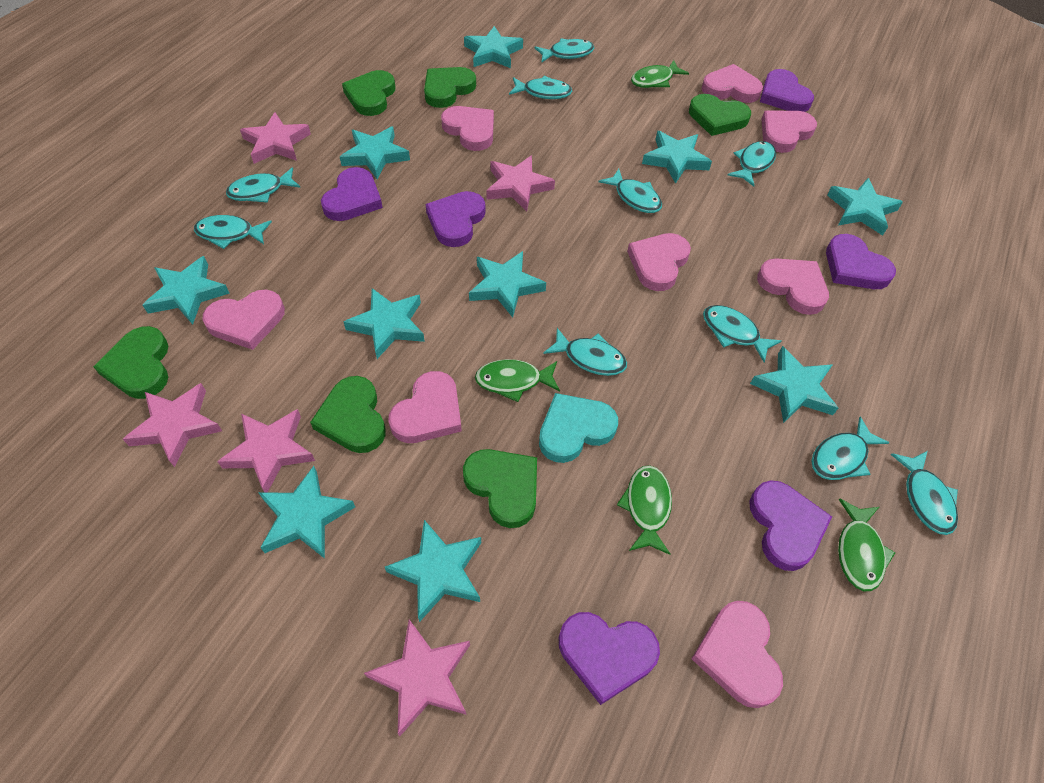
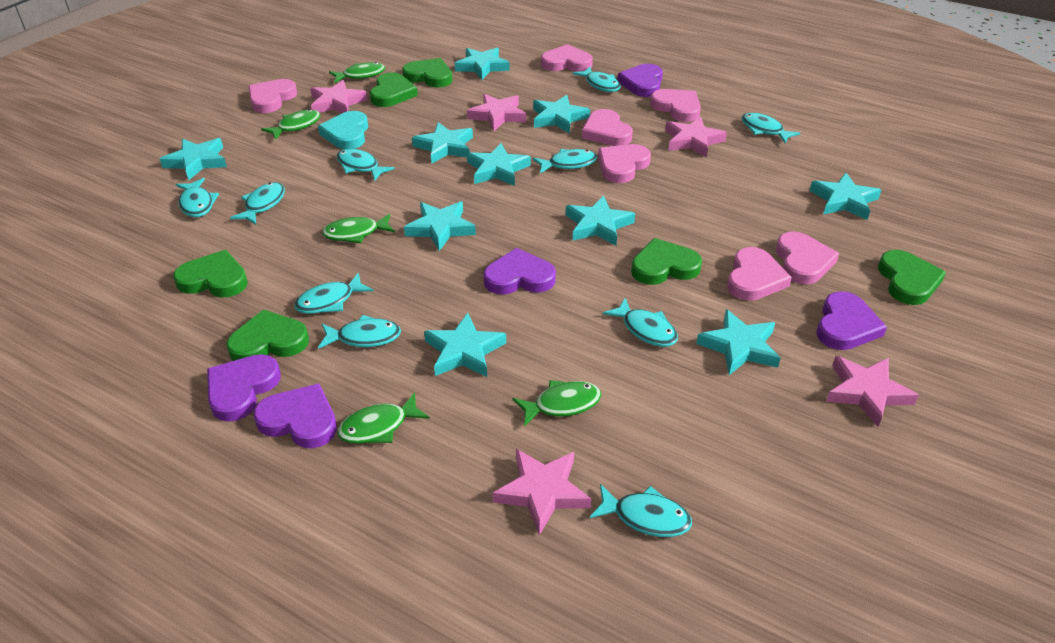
green fish: [475,359,560,402] [617,465,672,555] [631,60,689,88] [838,498,895,591] = 4 -> [261,109,321,140] [322,214,395,243] [329,62,385,83] [337,392,430,444] [512,380,601,427] = 5
pink heart: [202,290,285,350] [388,371,462,443] [441,106,494,151] [627,233,691,291] [692,601,783,708] [702,64,763,103] [757,258,829,315] [761,110,817,153] = 8 -> [248,79,297,113] [541,44,593,72] [582,109,633,146] [598,144,651,183] [650,89,701,122] [727,247,792,301] [776,231,839,285] = 7
purple heart: [321,167,383,221] [425,191,486,247] [559,612,660,705] [749,480,832,571] [760,69,814,112] [826,234,896,289] = 6 -> [207,354,281,422] [254,384,337,448] [483,248,556,295] [618,64,663,97] [817,291,887,350] = 5

